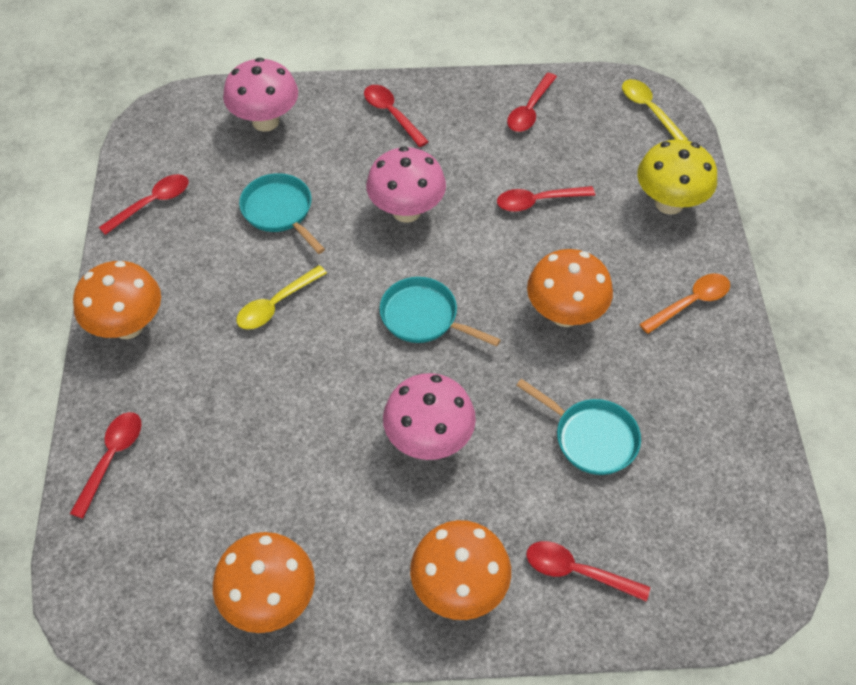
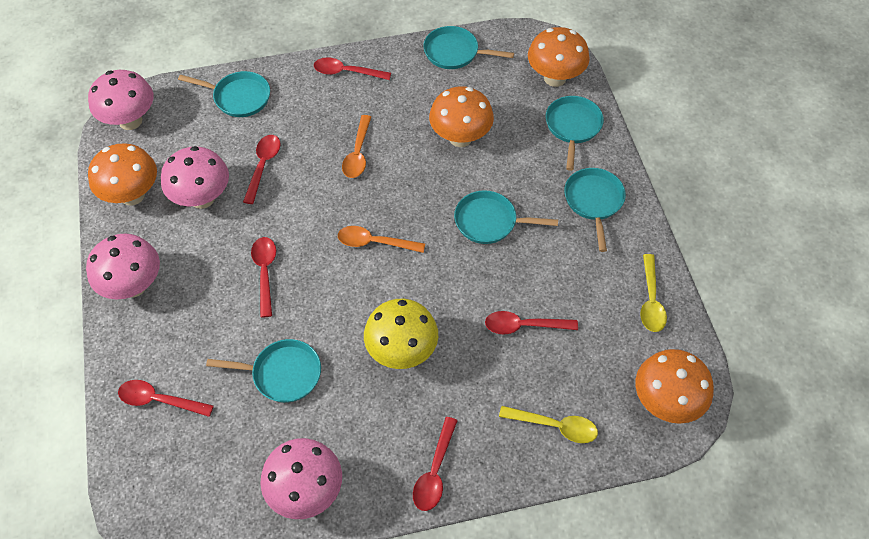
orange spoon: [639,273,730,334] = 1 -> [338,226,425,253] [342,115,371,178] = 2
pink mushroom: [223,58,298,132] [366,146,446,223] [383,373,476,460] = 3 -> [86,234,160,299] [88,70,154,130] [161,146,229,209] [260,438,342,519] = 4
turquoise pan: [239,173,325,254] [380,277,501,347] [516,379,641,475] = 3 -> [178,71,270,117] [206,339,321,403] [423,26,514,69] [454,190,558,244] [546,96,604,171] [564,168,626,252] = 6

